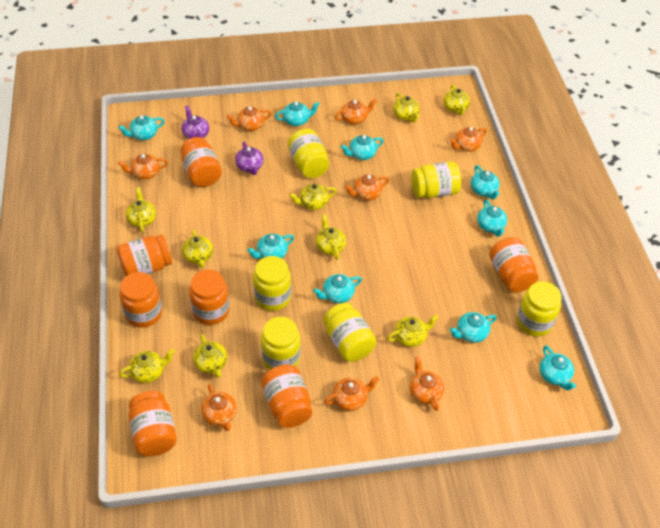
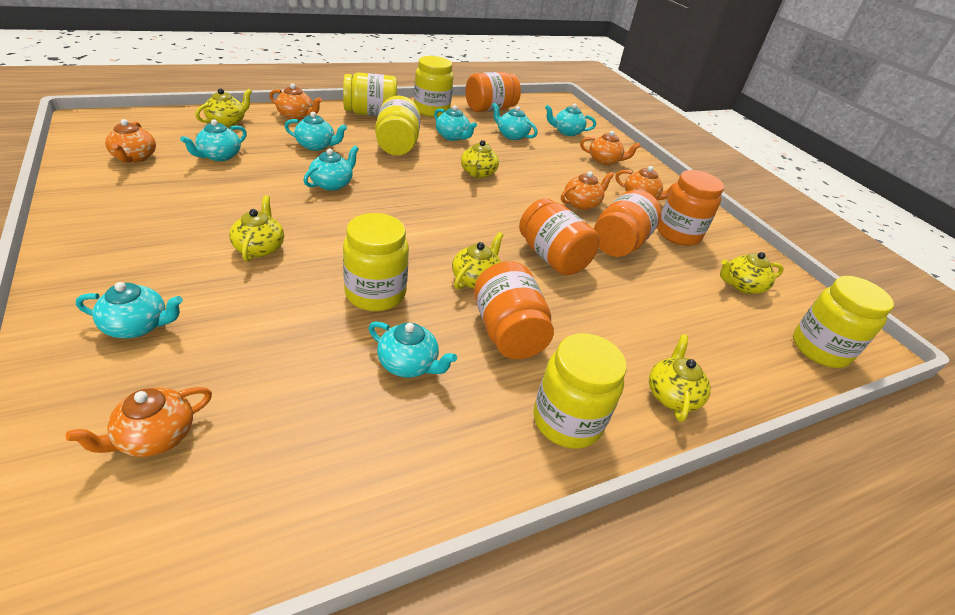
orange jar: [117,235,172,276] [120,272,162,328] [128,391,177,456] [181,137,222,187] [189,269,230,325] [261,364,313,428] [490,237,538,292] = 7 -> [466,72,521,112] [474,261,554,359] [519,198,600,275] [594,190,662,257] [657,170,724,246] = 5
orange teapot: [118,154,168,179] [201,384,237,431] [227,106,272,131] [324,376,379,411] [334,99,377,124] [345,174,389,200] [410,356,444,411] [450,127,487,152] = 8 -> [66,387,212,457] [105,119,156,163] [269,83,322,120] [561,171,614,210] [580,131,641,165] [615,166,675,200] = 6
purple teapot: [182,105,209,139] [235,142,264,175] = 2 -> none = 0
turquoise teapot: [118,115,165,140] [247,234,294,258] [275,102,319,126] [313,274,362,303] [341,135,384,160] [450,312,497,343] [471,165,500,199] [477,200,507,237] [540,345,576,391] = 9 -> [76,282,183,338] [180,119,247,161] [284,112,347,151] [303,146,359,191] [368,321,457,378] [434,105,477,141] [492,103,538,140] [545,104,596,136] = 8
yellow teapot: [119,349,175,383] [126,187,156,232] [182,229,213,268] [193,334,227,378] [289,184,337,210] [316,214,346,260] [387,315,439,347] [393,93,420,122] [443,85,470,115] = 9 -> [195,88,252,127] [229,195,284,262] [452,232,503,290] [461,140,499,178] [649,334,711,422] [720,252,784,294] = 6

